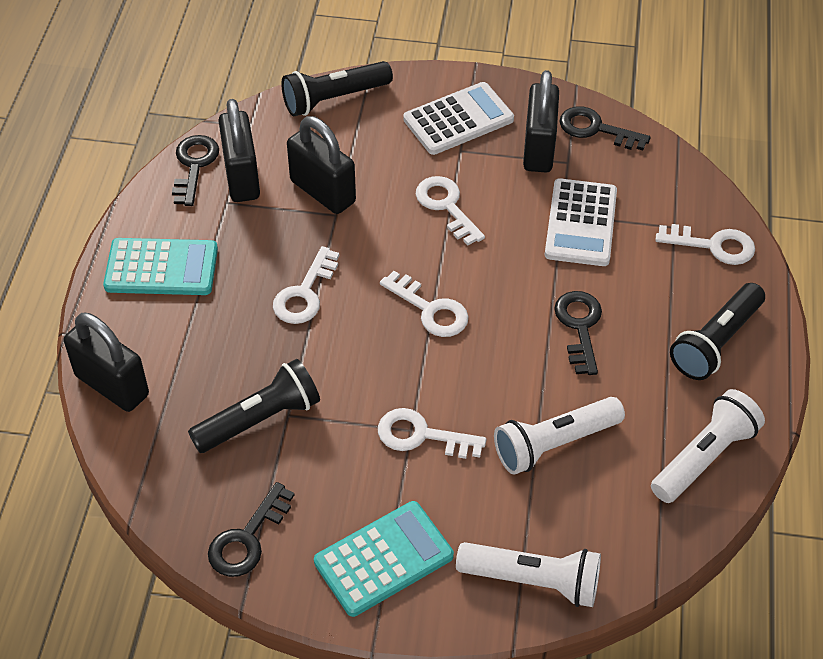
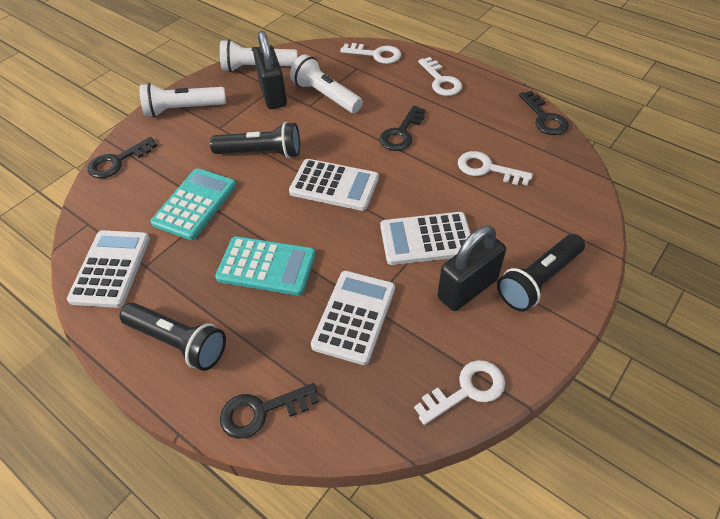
black padlock: [64,313,149,412] [218,99,260,202] [287,116,356,214] [523,70,559,173] = 4 -> [253,31,287,109] [437,226,506,311] = 2
white calculator: [403,82,514,155] [545,178,617,266] = 2 -> [67,230,150,308] [289,159,379,211] [311,271,395,365] [380,212,471,265] = 4
white key: [273,246,339,324] [378,408,486,459] [380,271,468,337] [416,176,485,245] [655,224,755,265] = 5 -> [340,43,401,64] [414,360,505,425] [418,57,462,96] [458,151,533,186] = 4

